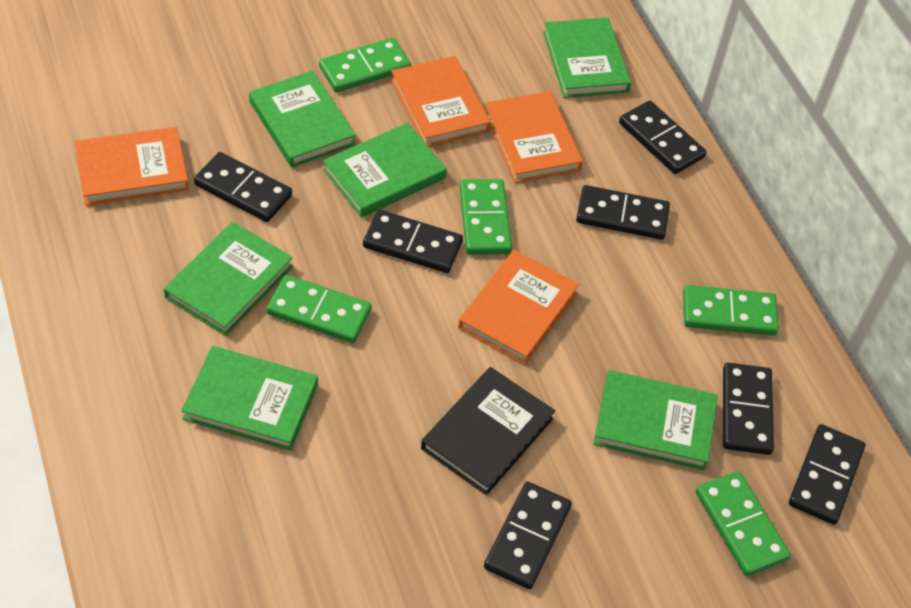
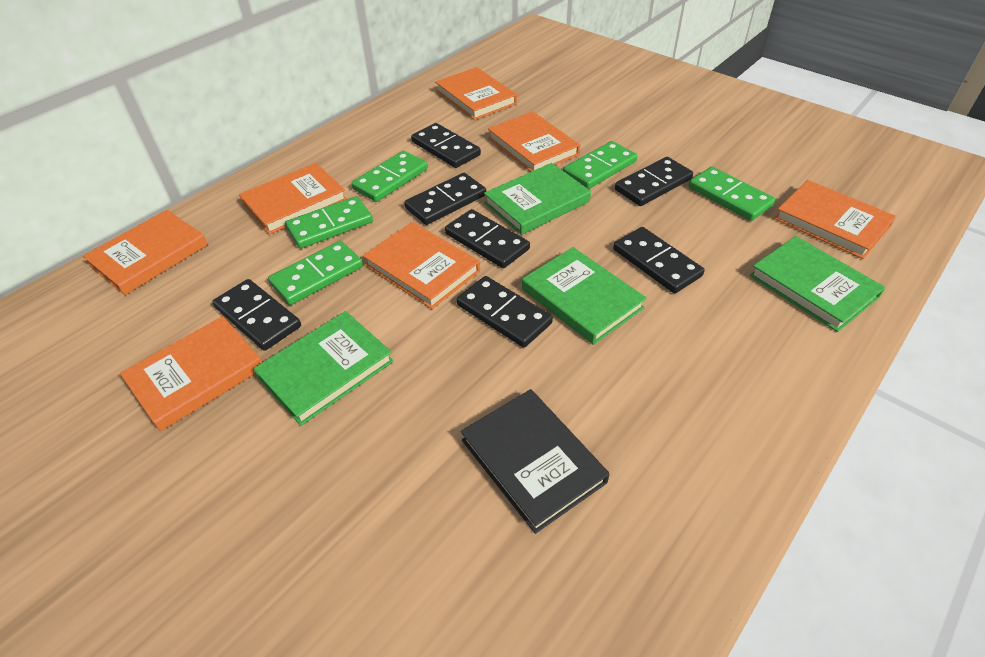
green book: [164,222,293,336] [181,346,318,451] [249,71,356,167] [323,123,447,217] [543,17,631,98] [593,370,717,470] = 6 -> [253,311,394,426] [484,163,591,235] [522,247,647,345] [749,236,886,332] = 4
orange book: [75,127,189,205] [391,56,491,147] [458,250,579,365] [485,91,583,183] = 4 -> [83,210,208,295] [120,316,262,431] [239,163,347,234] [363,222,480,309] [435,67,517,120] [488,111,580,172] [774,180,896,259] = 7

